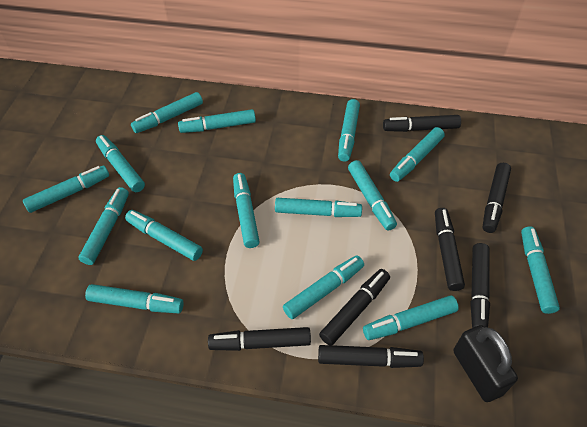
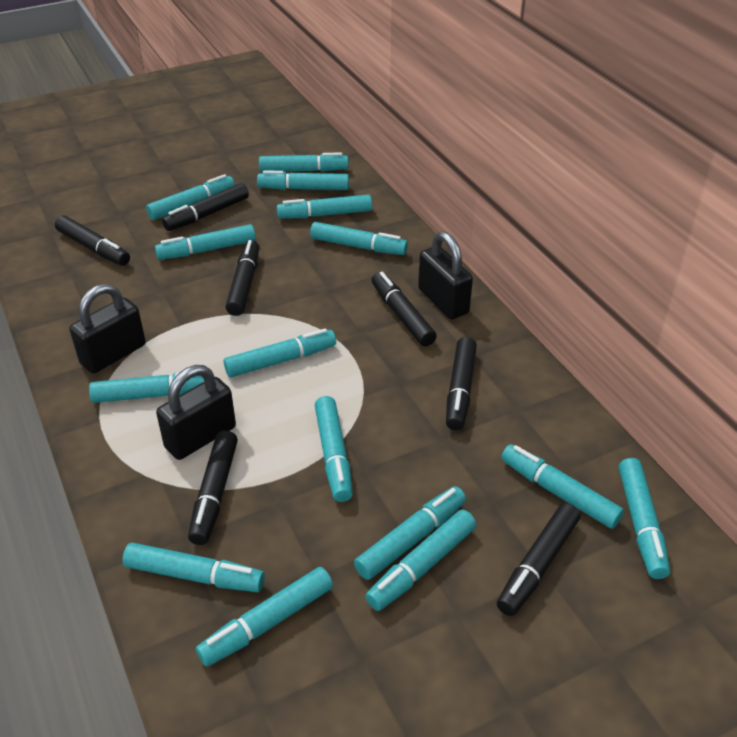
black padlock: [453,325,518,402] = 1 -> [69,283,146,374] [156,365,236,460] [418,231,473,319] = 3

